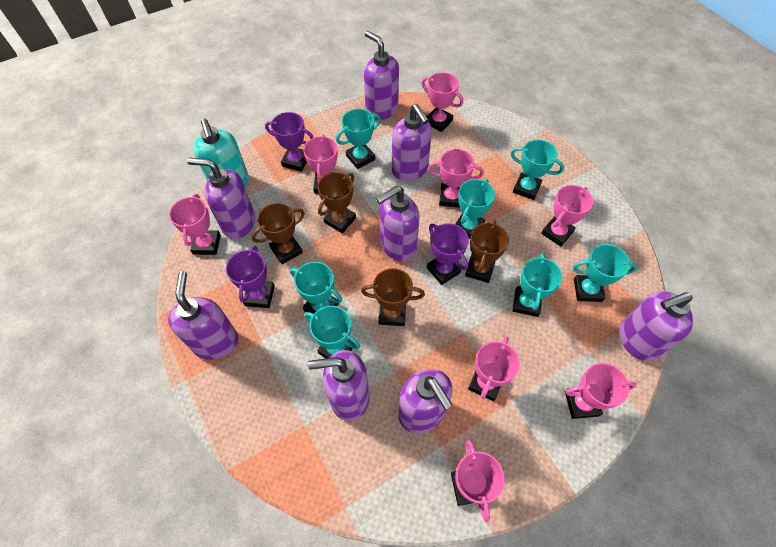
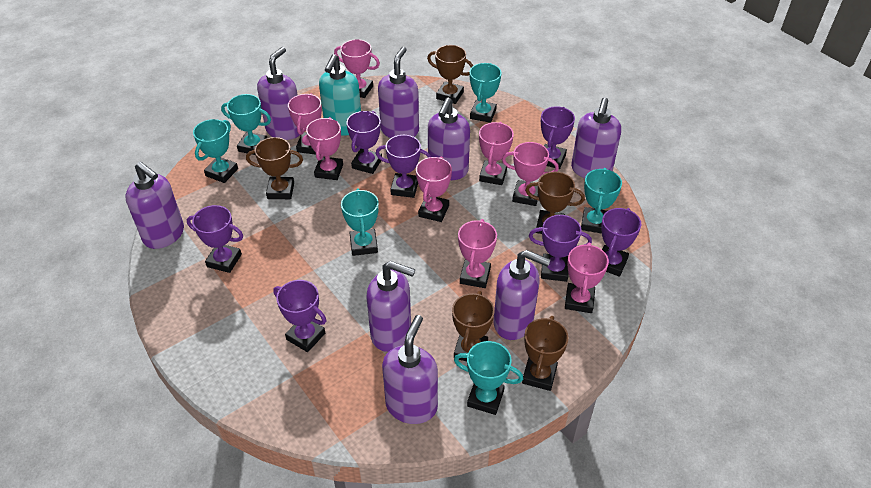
brown trophy: [251,203,305,264] [317,172,356,233] [361,268,425,326] [465,220,509,283] = 4 -> [246,137,303,199] [427,45,473,104] [452,291,495,361] [522,316,569,391] [525,172,585,234] = 5
purple trophy: [226,246,275,308] [265,112,314,172] [427,223,469,285] = 3 -> [186,205,243,273] [273,280,326,352] [346,111,382,174] [376,135,431,198] [529,215,592,282] [541,106,575,169] [601,208,641,277] = 7
turquoise trophy: [290,262,343,314] [305,306,360,358] [336,109,381,169] [455,179,495,238] [511,140,564,200] [513,253,562,317] [573,244,637,302] = 7 -> [193,119,238,183] [221,94,271,155] [341,189,379,256] [454,341,523,415] [470,63,501,123] [581,168,622,234] = 6

